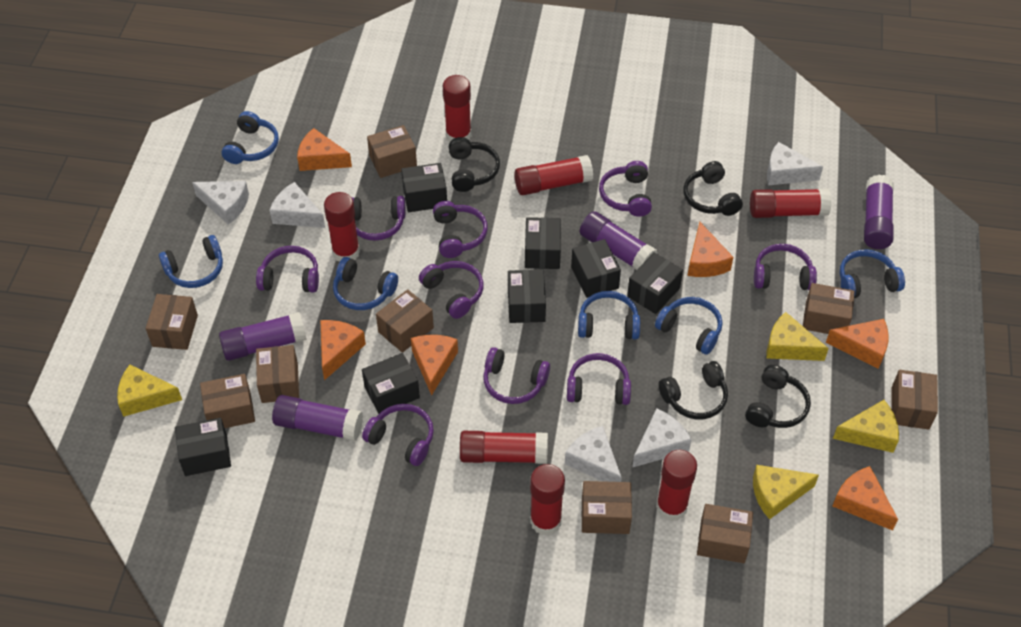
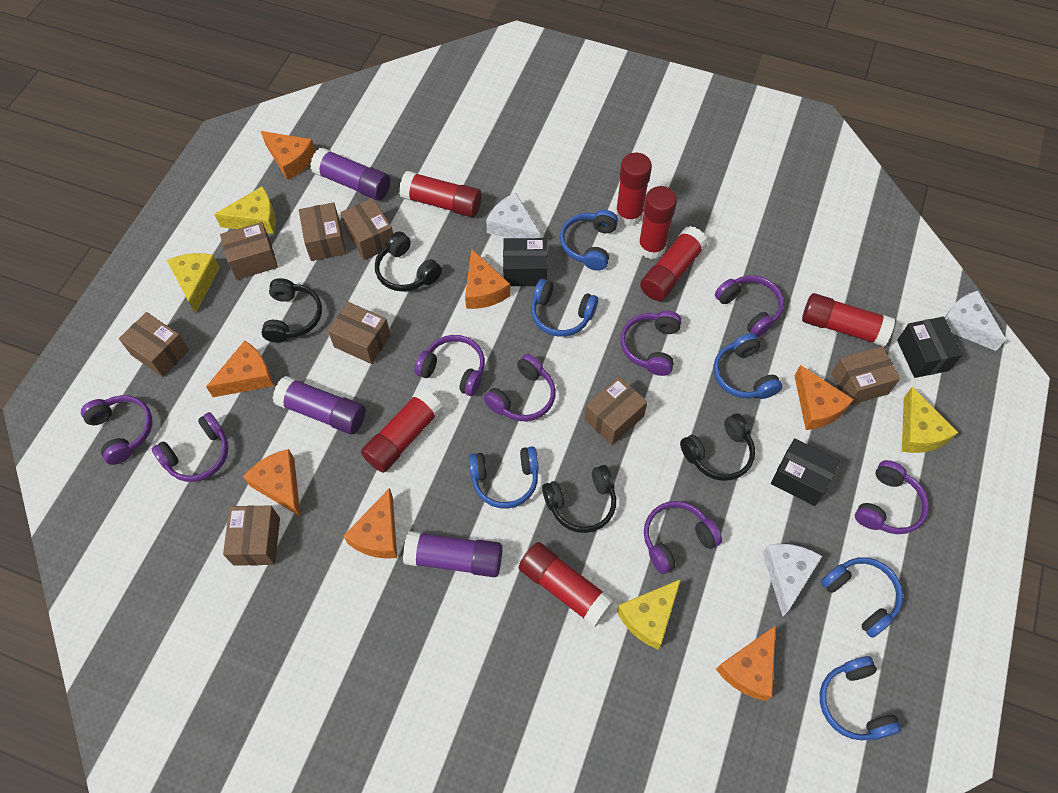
black box: [175,418,231,476] [362,353,420,414] [401,163,447,212] [508,269,546,323] [525,217,561,269] [571,239,621,298] [627,252,683,314] = 7 -> [503,238,548,286] [771,438,840,506] [897,317,963,378] = 3
brown box: [146,294,198,350] [200,374,255,428] [256,345,299,403] [367,125,417,178] [376,289,434,353] [582,481,632,534] [697,504,753,563] [803,283,855,334] [891,370,938,430] = 9 -> [119,312,189,377] [220,222,278,280] [223,505,280,566] [299,202,346,261] [328,302,391,364] [341,198,393,260] [584,376,648,445] [831,346,900,405] = 8
orange cheese: [297,128,352,171] [320,320,366,380] [411,335,458,396] [687,222,733,277] [826,319,889,369] [832,466,898,530] = 6 -> [206,340,274,397] [243,449,300,516] [261,131,315,180] [344,488,397,559] [465,248,510,309] [716,625,776,701] [795,365,854,430] = 7
purple glue stick: [219,312,307,361] [272,395,363,441] [580,211,657,270] [864,175,894,249] = 4 -> [273,376,366,434] [310,147,390,201] [403,531,503,577] = 3
purple headphones: [256,246,319,293] [351,196,405,241] [362,404,434,466] [419,261,484,319] [433,201,488,258] [483,347,550,404] [567,353,631,405] [599,161,652,217] [754,244,817,290] = 9 -> [81,395,152,465] [152,412,228,482] [414,335,485,396] [484,354,556,421] [620,310,682,376] [644,501,722,574] [715,275,784,338] [855,460,929,534] = 8
white cheese: [192,181,249,225] [270,182,325,228] [565,426,622,482] [632,409,692,468] [767,142,823,185] = 5 -> [486,193,540,238] [762,544,822,616] [945,291,1006,351] = 3

